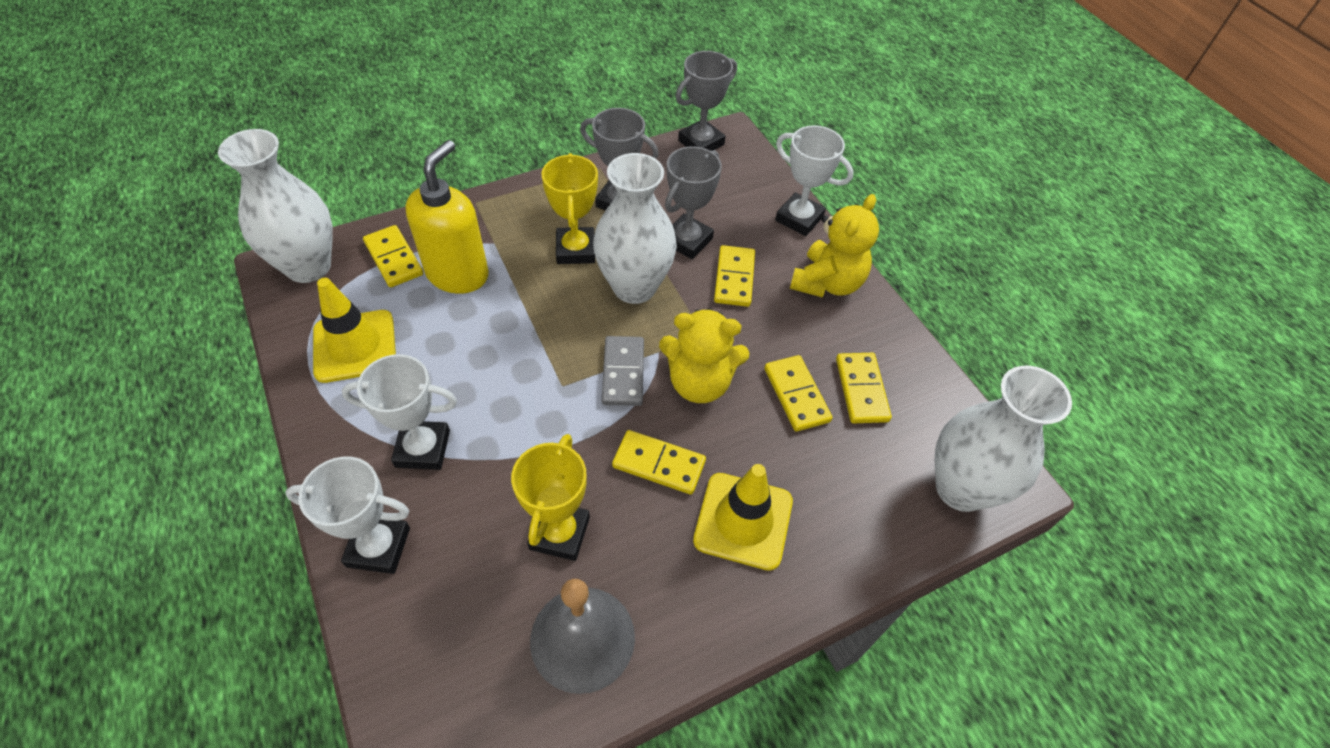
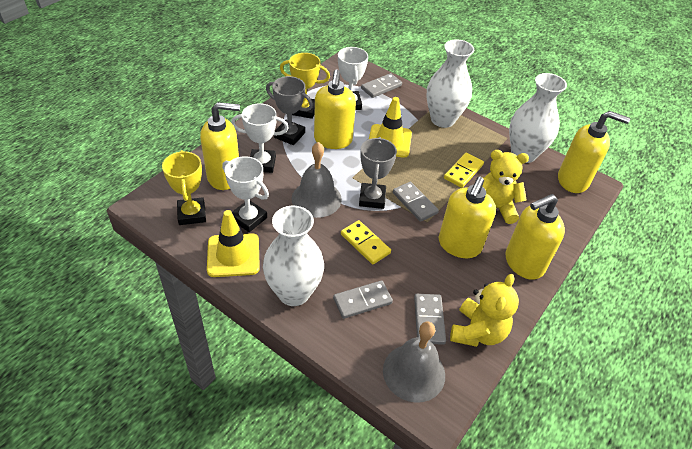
grey bell: [530,579,635,694] = 1 -> [292,142,342,218] [383,322,445,403] = 2
grey domino: [602,336,644,406] = 1 -> [333,281,393,319] [361,73,402,98] [393,182,439,222] [414,294,446,345] = 4
grey trophy: [580,108,658,211] [665,146,722,259] [676,51,737,151] = 3 -> [266,76,313,145] [359,137,397,209] = 2
yellow domino: [363,225,423,287] [612,430,706,495] [714,245,755,307] [765,355,832,431] [836,353,892,423] = 5 -> [341,220,391,264] [444,153,484,188] = 2
yellow soap dispenser: [405,140,489,294] = 1 -> [200,102,240,190] [314,70,356,149] [439,177,496,258] [505,194,565,280] [558,111,630,193] = 5

